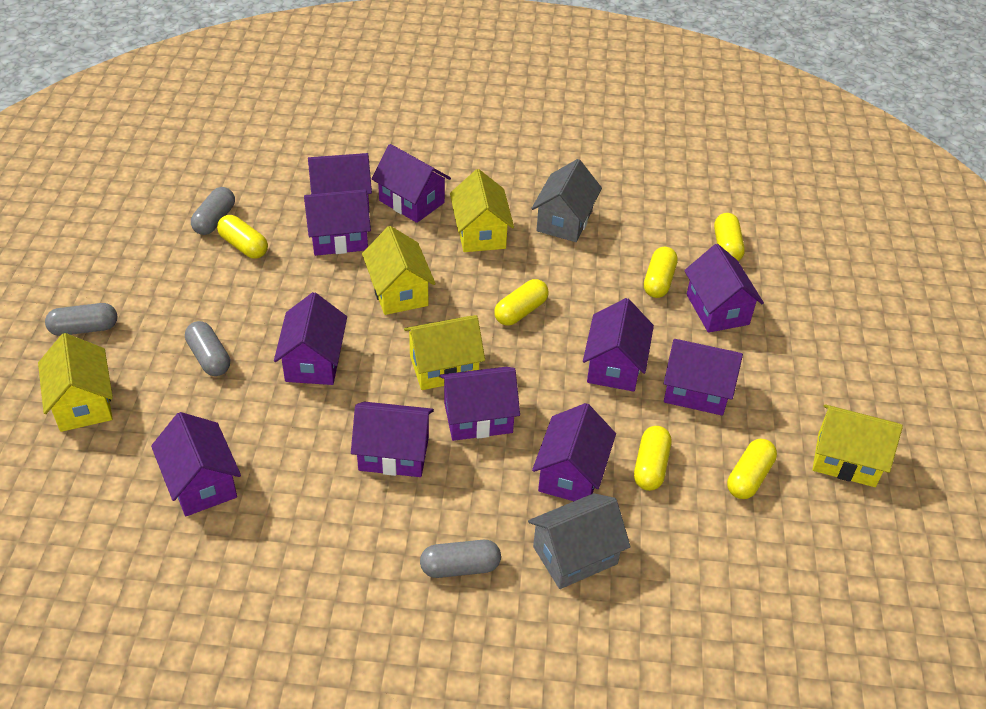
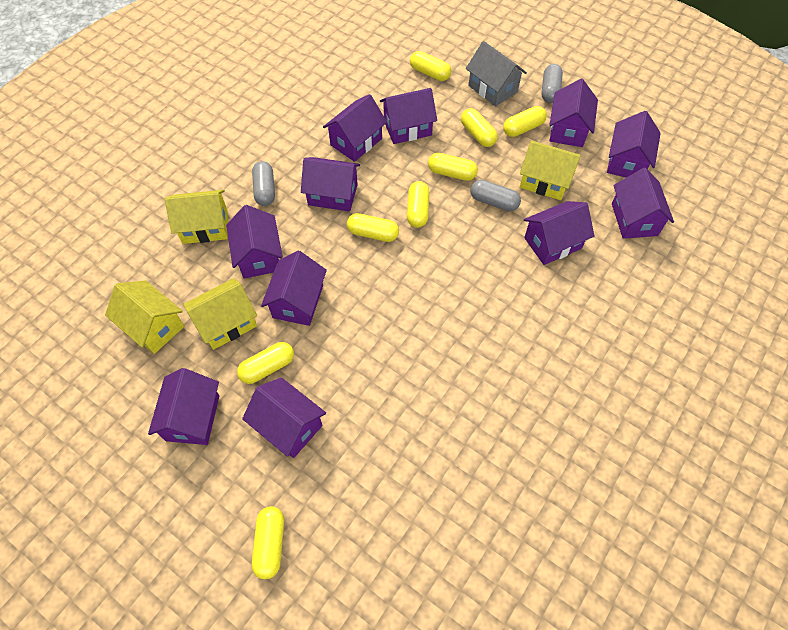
grey capsule: [45,303,117,336] [185,321,230,376] [191,187,235,235] [420,540,501,578] = 4 -> [252,161,275,206] [470,180,521,211] [542,64,563,103] = 3
grey house: [528,493,631,589] [531,159,602,242] = 2 -> [466,41,527,106] = 1
yellow capsule: [217,215,268,259] [494,279,549,326] [634,426,671,491] [644,247,678,298] [714,213,745,261] [727,439,777,499] = 6 -> [237,342,294,384] [252,506,284,579] [347,213,399,242] [407,181,430,228] [410,51,451,81] [428,153,478,181] [461,108,498,147] [503,106,547,137] = 8
yellow house: [38,333,113,432] [362,226,436,315] [404,315,485,390] [450,169,514,252] [813,404,903,487] = 5 -> [105,280,184,354] [165,190,228,244] [183,278,257,350] [520,140,581,200] = 4

